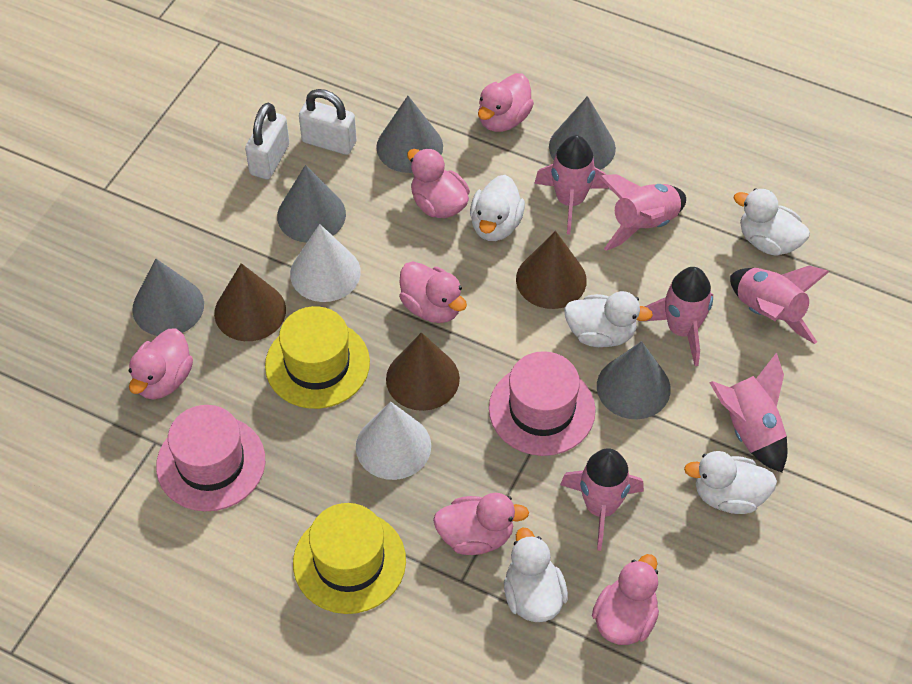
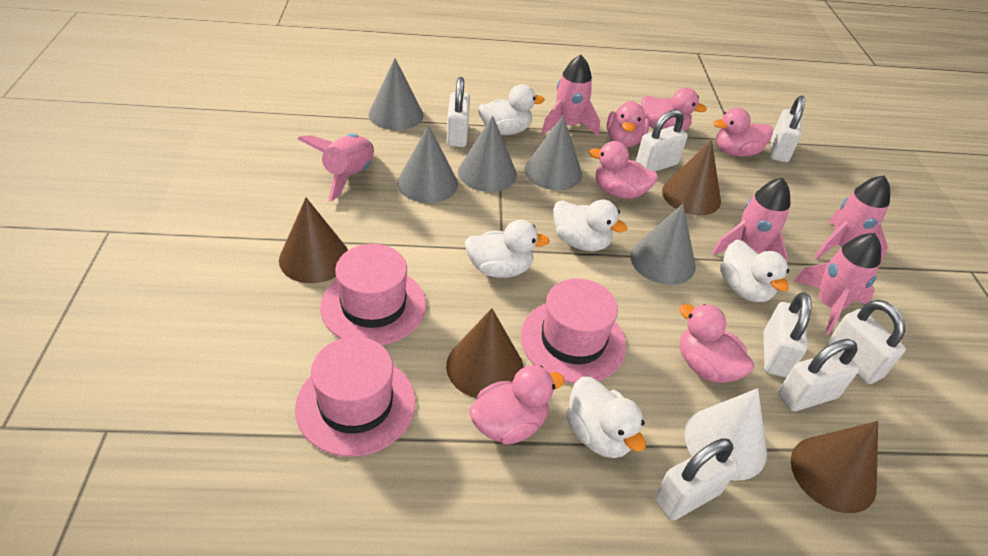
brown cone: [214,263,286,341] [386,332,460,411] [516,231,587,309] = 3 -> [279,198,348,283] [446,308,523,398] [662,140,721,215] [791,421,878,513] = 4
pink hat: [156,405,265,512] [489,351,596,456] = 2 -> [295,337,416,457] [320,244,426,345] [521,278,626,383] = 3
pink rocket: [534,135,608,235] [560,448,644,551] [599,174,686,251] [638,267,713,366] [710,352,788,472] [730,266,830,344] = 6 -> [298,134,374,202] [541,55,600,137] [712,178,791,261] [793,233,881,336] [814,175,890,264] = 5
white cone: [290,224,361,302] [356,402,431,480] = 2 -> [684,388,767,481] = 1
white padlock: [245,103,289,179] [299,89,357,155] = 2 -> [447,77,470,147] [636,110,688,172] [655,438,738,520] [763,292,812,377] [770,96,805,163] [778,339,859,411] [827,300,906,384] = 7
yellow hat: [265,306,370,409] [293,503,406,614] = 2 -> none = 0

